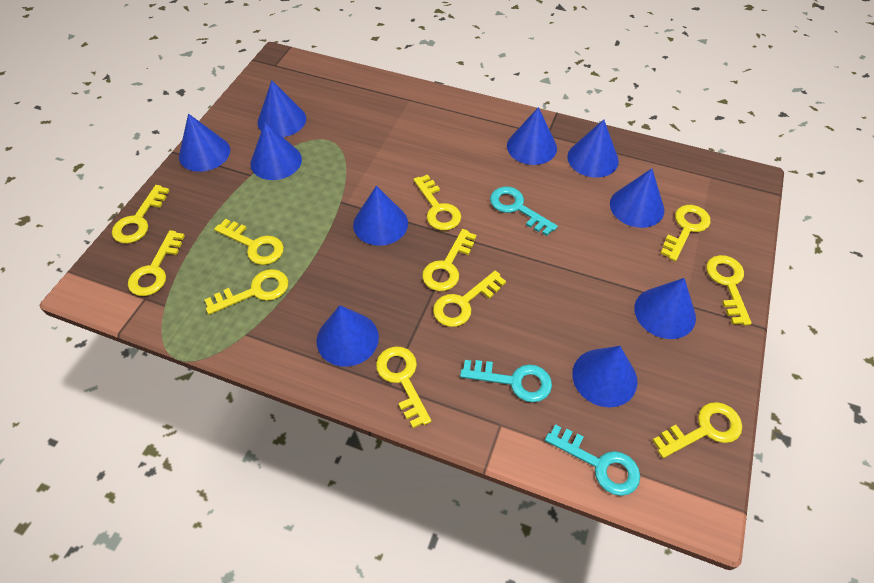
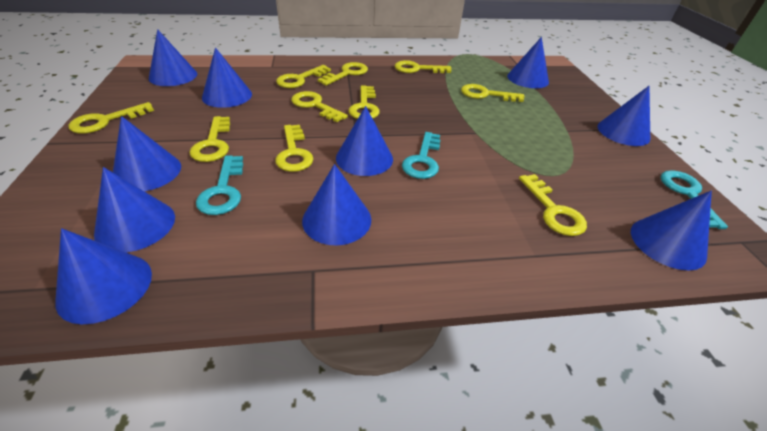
yellow key: [112,185,170,244] [128,230,185,296] [205,269,289,315] [214,219,284,265] [376,347,431,428] [414,175,461,231] [422,229,476,291] [433,271,506,327] [652,402,742,458] [660,205,711,261] [706,255,752,325] = 11 -> [68,102,154,133] [190,116,230,162] [275,125,313,172] [276,65,331,88] [291,91,348,122] [318,62,368,86] [349,85,380,119] [395,60,452,73] [461,84,525,102] [519,174,587,236] = 10

